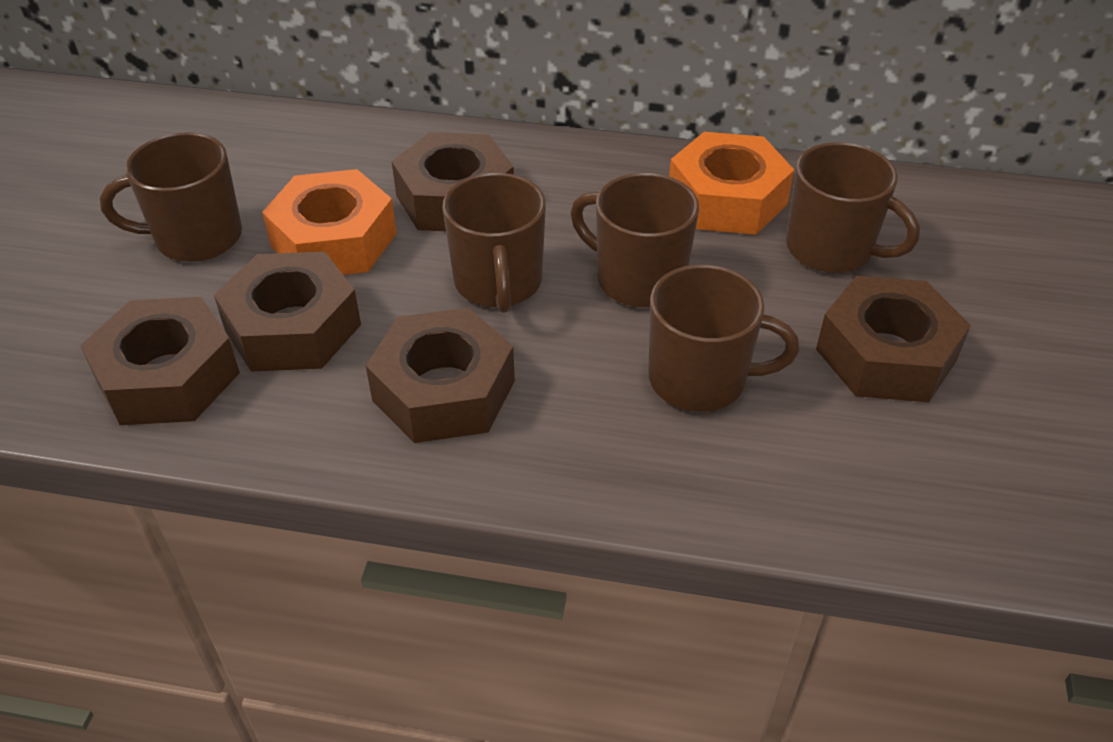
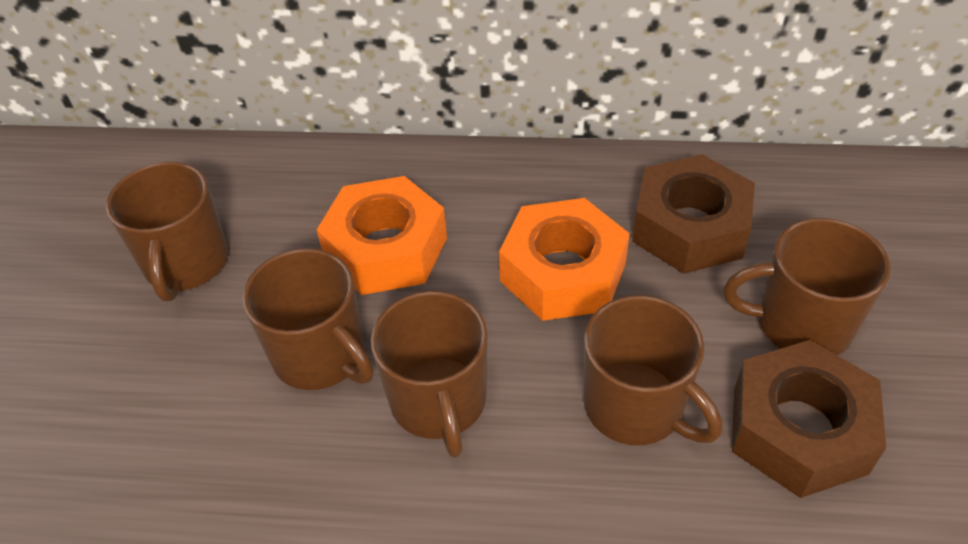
brown nut: [80,297,240,425] [214,252,361,372] [366,308,515,443] [392,132,514,231] [816,276,971,402] = 5 -> [632,154,755,274] [732,340,886,498] = 2

